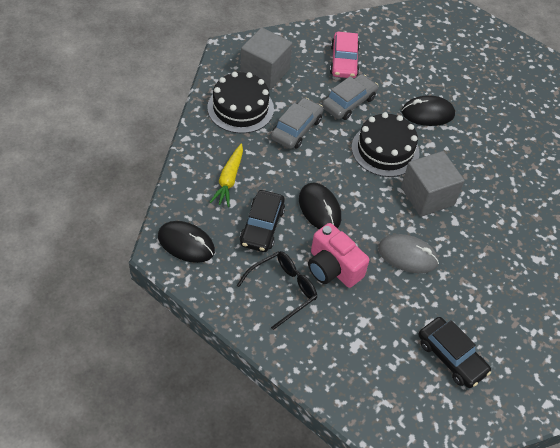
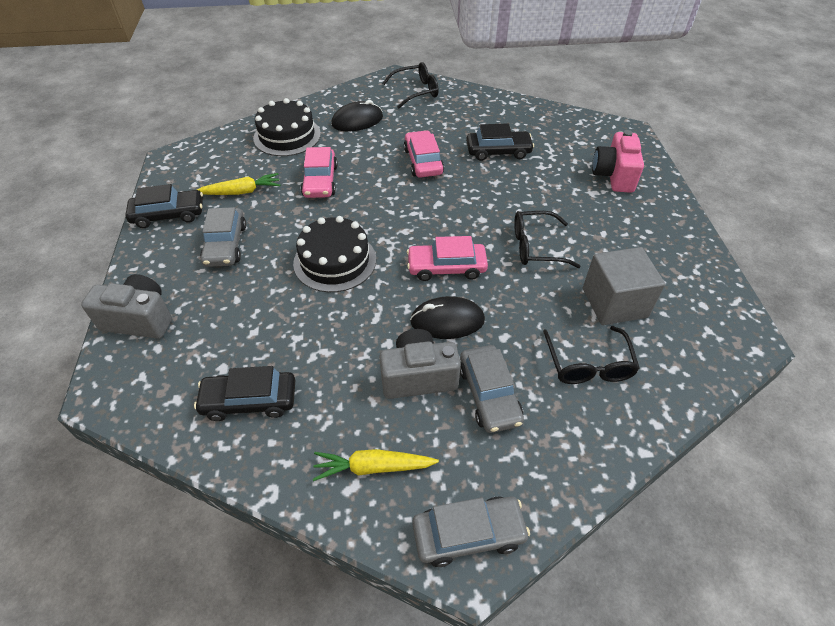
black car: [240,190,285,252] [418,317,491,388] = 2 -> [125,184,203,228] [194,366,295,421] [466,123,534,161] = 3
black glasses: [237,251,317,330] = 1 -> [382,62,439,108] [514,211,581,268] [543,326,640,384] = 3
black mouse: [158,221,215,263] [299,183,341,229] [402,95,455,126] = 3 -> [331,100,383,131] [410,296,485,339] = 2
grey camera: none = 0 -> [81,274,172,339] [379,329,461,399] = 2
grey car: [271,98,323,149] [322,74,378,120] = 2 -> [200,207,246,267] [412,496,530,567] [460,345,524,433] = 3
grey cube: [240,28,292,90] [401,151,464,217] = 2 -> [583,247,665,325] = 1
grey mouse: [378,234,439,273] = 1 -> none = 0
pink car: [330,32,360,78] = 1 -> [301,147,338,198] [404,130,444,178] [407,236,488,281] = 3
yellow carrot: [210,143,243,207] = 1 -> [197,173,280,195] [313,449,439,481] = 2

